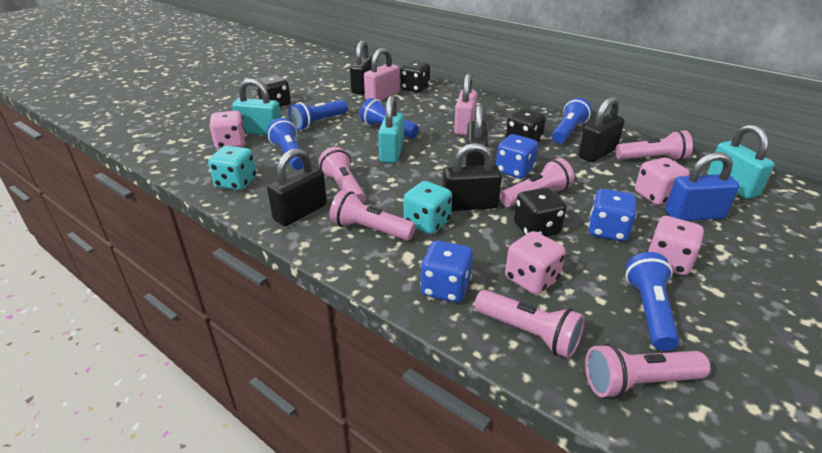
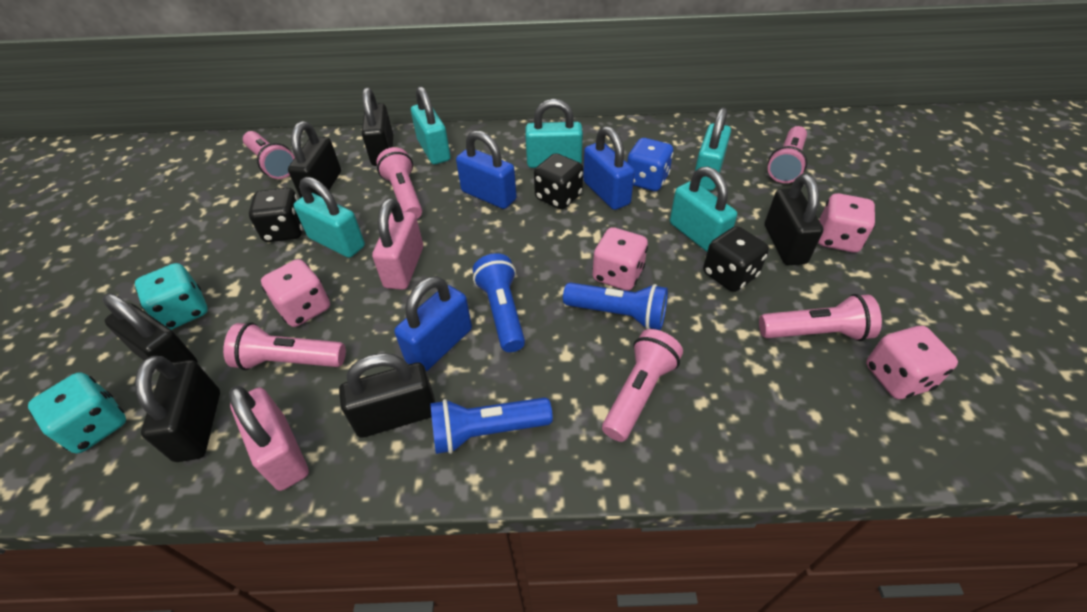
black dice: [257,75,291,107] [400,61,430,93] [506,109,546,143] [514,187,567,237] = 4 -> [249,188,303,242] [534,153,583,209] [703,226,769,292] = 3
black padlock: [267,148,327,226] [350,41,373,94] [443,143,502,211] [465,104,488,166] [579,97,625,162] = 5 -> [102,293,198,372] [135,356,220,462] [288,121,341,198] [339,353,436,438] [362,87,393,166] [765,174,823,265] = 6
blue dice: [420,241,473,303] [496,134,538,179] [588,189,637,241] = 3 -> [627,138,673,191] = 1
blue flashlight: [267,118,303,170] [289,100,348,130] [360,98,419,138] [552,98,592,144] [625,252,679,351] = 5 -> [430,397,553,454] [473,253,525,352] [563,283,668,330] = 3
blue padlock: [665,152,739,221] = 1 -> [394,276,472,372] [456,130,517,209] [583,126,635,210] = 3
turquoise padlock: [232,78,281,136] [378,96,404,163] [707,124,775,199] = 3 -> [294,177,365,258] [411,86,451,164] [525,99,583,168] [670,166,737,252] [695,107,731,191] = 5

